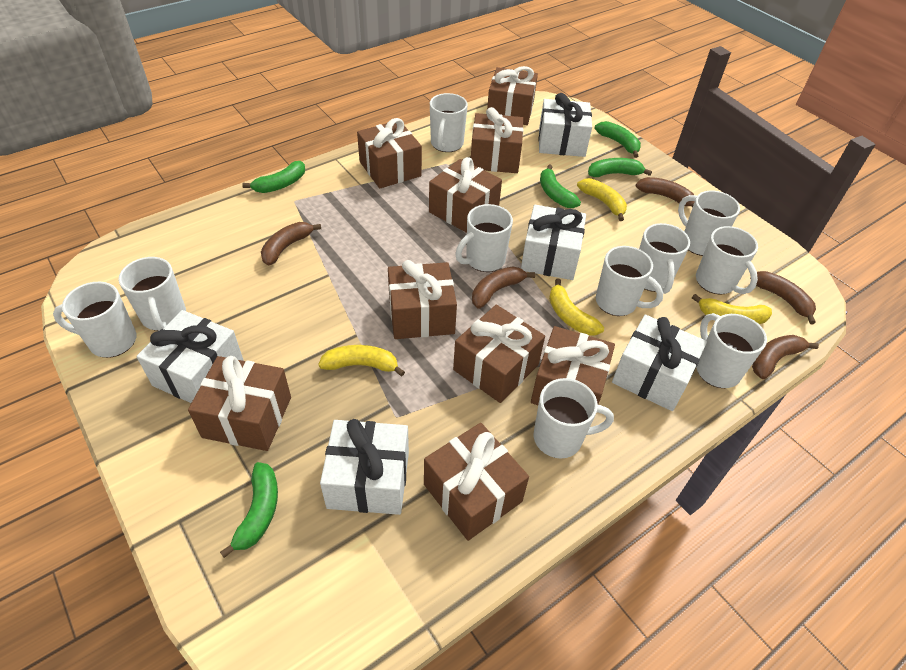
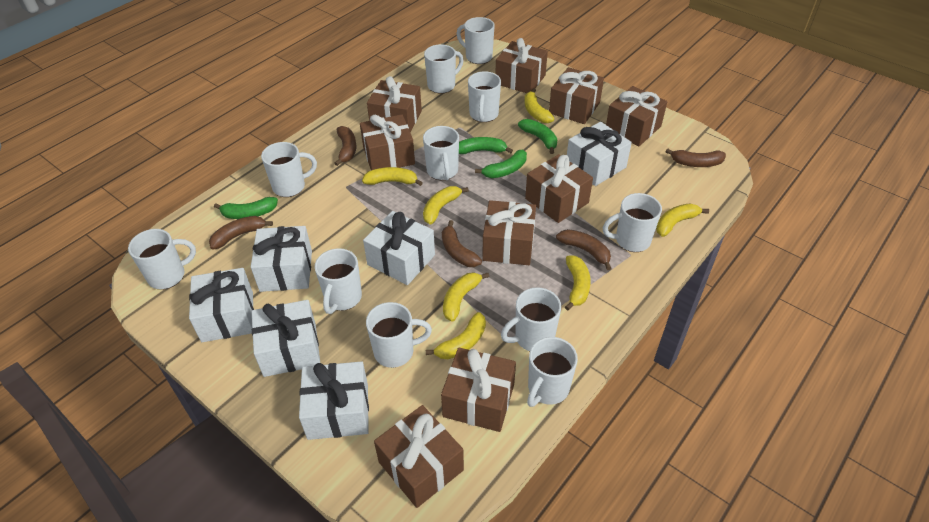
green banana: [220,462,278,558] [242,161,305,193] [540,164,581,208] [588,158,652,177] [595,121,641,158] = 5 -> [214,197,278,219] [459,137,513,154] [475,150,527,178] [518,119,558,154] = 4
white gift: [137,310,244,403] [320,419,409,515] [521,205,586,280] [538,93,592,157] [612,315,707,411] = 5 -> [189,268,254,342] [251,226,312,292] [251,300,320,377] [299,361,369,440] [363,211,435,285] [567,122,632,186] = 6
white mug: [53,282,136,358] [119,257,186,331] [430,93,468,152] [455,204,513,272] [534,378,614,458] [596,246,663,316] [639,223,690,294] [678,190,740,256] [696,226,758,295] [696,313,767,388] = 10 -> [128,229,196,290] [261,142,317,197] [315,248,362,314] [366,302,432,368] [423,126,459,180] [424,44,464,94] [457,17,495,64] [468,71,501,122] [501,287,561,351] [527,337,578,407] [603,193,662,252] = 11
yellow banana: [318,345,405,376] [549,278,604,336] [577,178,627,221] [692,294,772,324] = 4 -> [362,167,423,186] [423,186,469,225] [426,312,486,359] [443,272,489,322] [524,88,554,123] [565,256,591,310] [656,203,709,237] = 7

